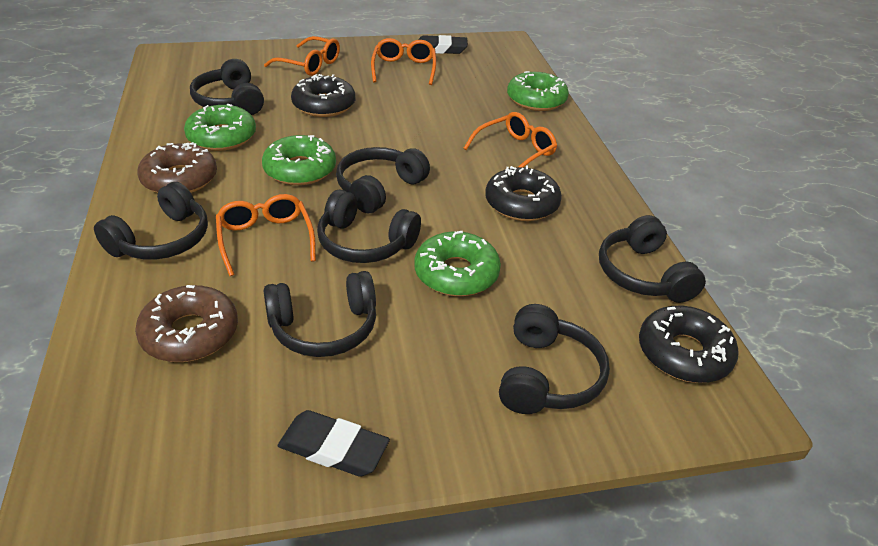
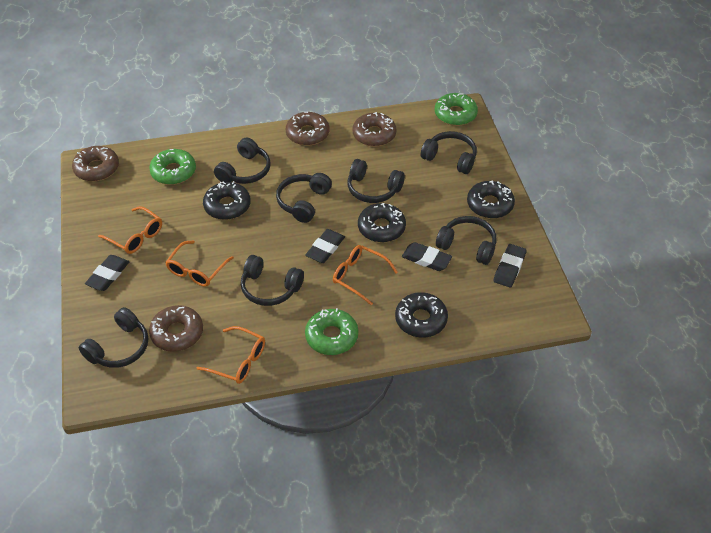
black donut: [291,74,355,117] [485,165,562,221] [639,306,739,383] = 3 -> [203,181,251,220] [358,203,406,242] [395,292,448,338] [467,180,515,219] = 4
black eraser: [278,410,390,477] [418,35,468,54] = 2 -> [85,255,129,291] [305,229,345,263] [402,242,452,271] [493,244,527,288] = 4
brown donut: [135,285,238,362] [137,142,217,193] = 2 -> [72,146,119,181] [149,305,203,352] [286,112,329,146] [353,112,396,147] = 4
green donut: [184,104,256,151] [262,135,336,185] [414,231,501,296] [507,71,569,111] = 4 -> [149,149,196,185] [305,308,358,355] [435,93,478,126] = 3

